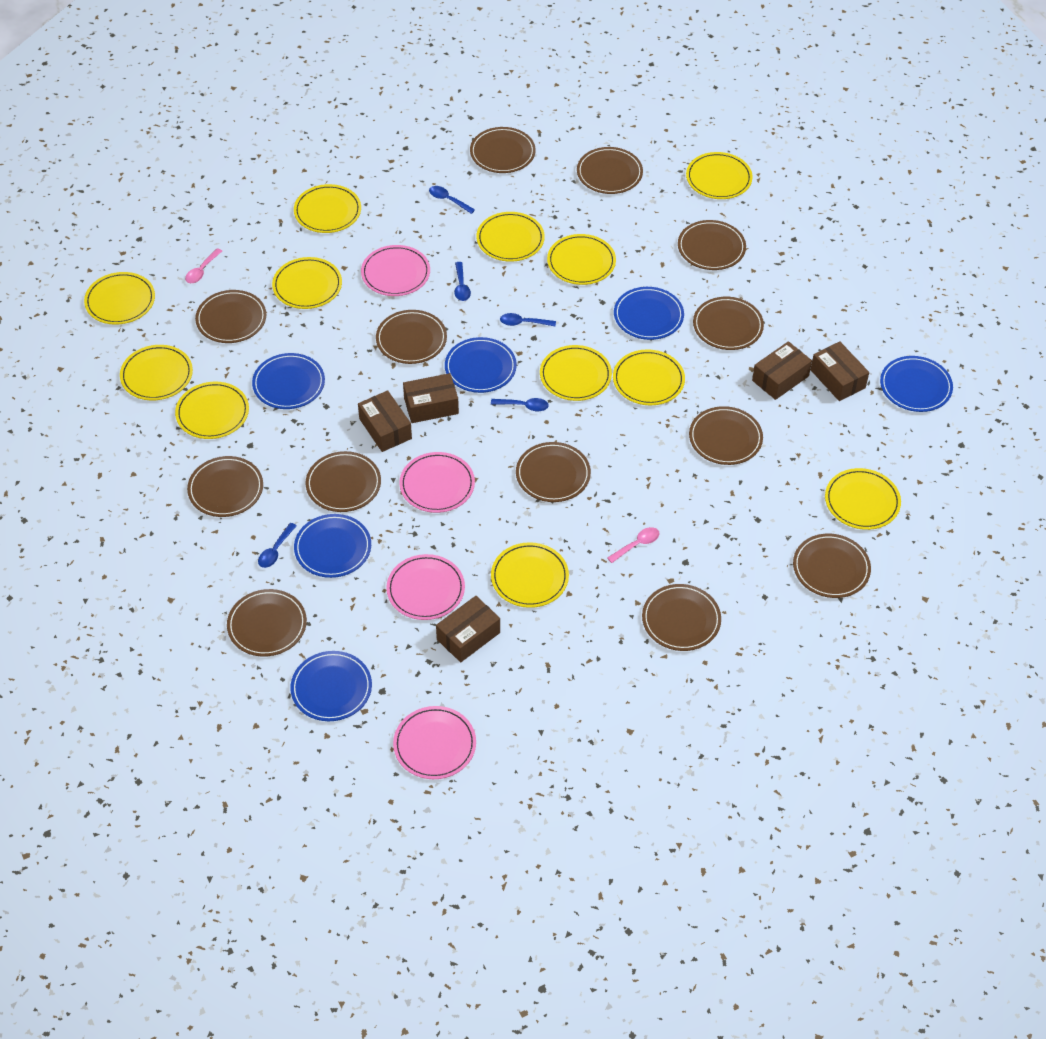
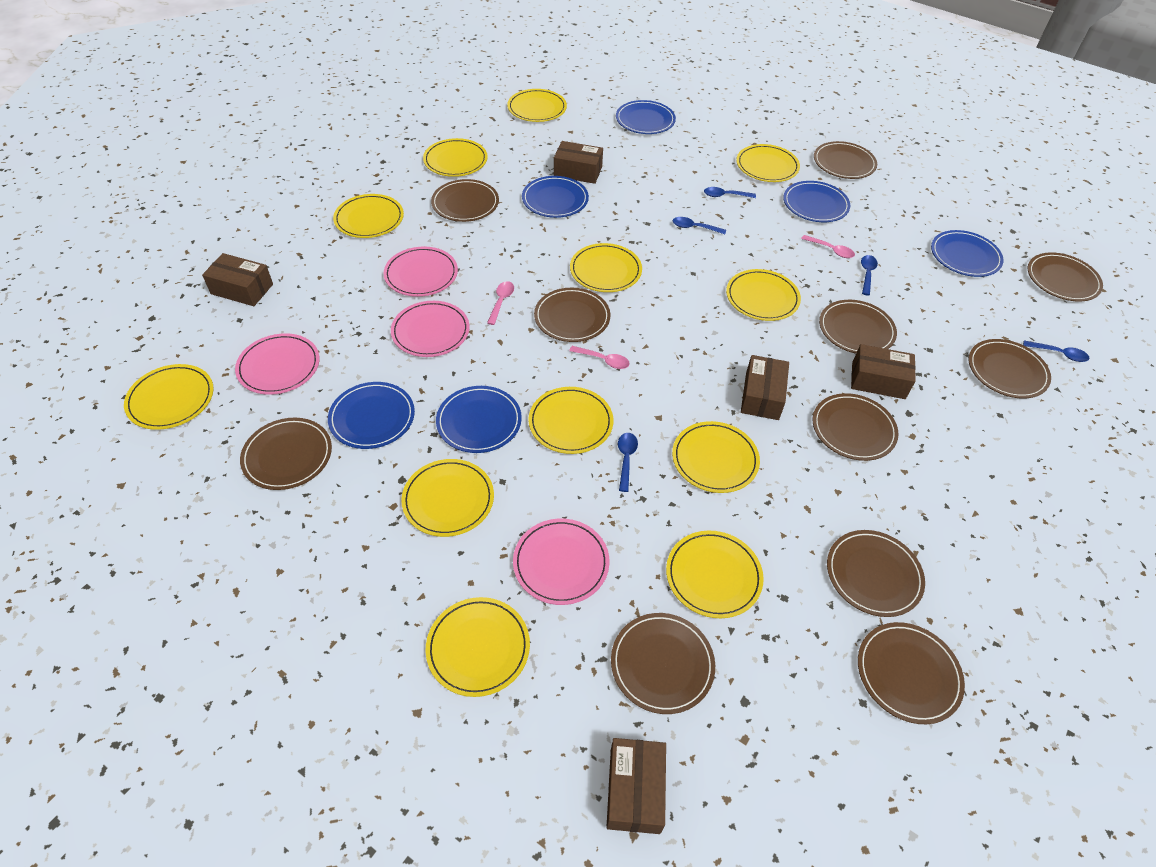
brown plate: [187,456,263,517] [195,290,266,343] [227,589,307,657] [306,451,381,512] [376,310,447,364] [470,127,536,173] [516,442,591,502] [577,147,643,194] [642,584,721,651] [678,220,746,270] [689,406,763,465] [693,297,764,350] [793,534,871,598] = 13 -> [240,418,332,490] [431,179,499,222] [534,288,610,342] [611,613,715,714] [813,393,898,461] [814,141,877,179] [819,300,897,354] [827,530,925,617] [858,622,965,724] [969,339,1051,399] [1028,252,1103,302] = 11
pink spoon: [185,248,222,283] [607,527,659,563] = 2 -> [487,281,514,325] [569,346,630,369] [801,235,855,258] = 3

